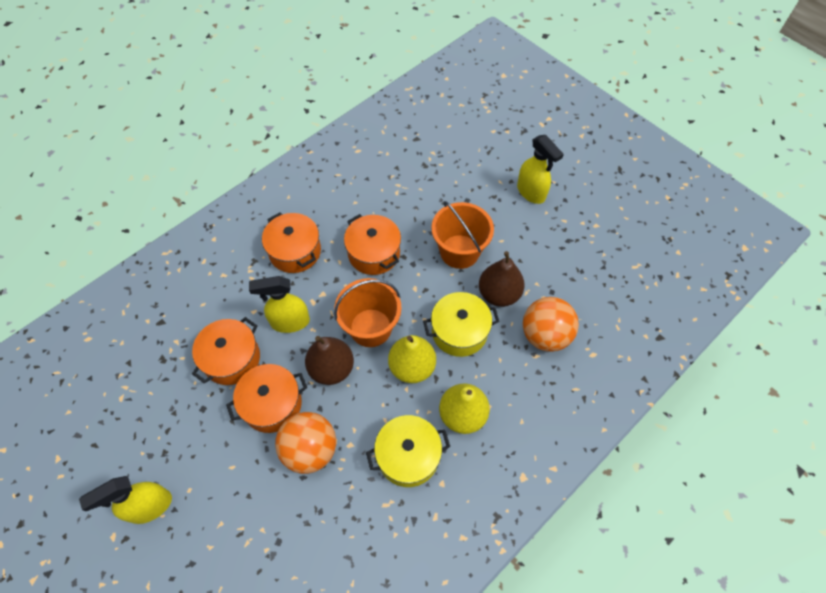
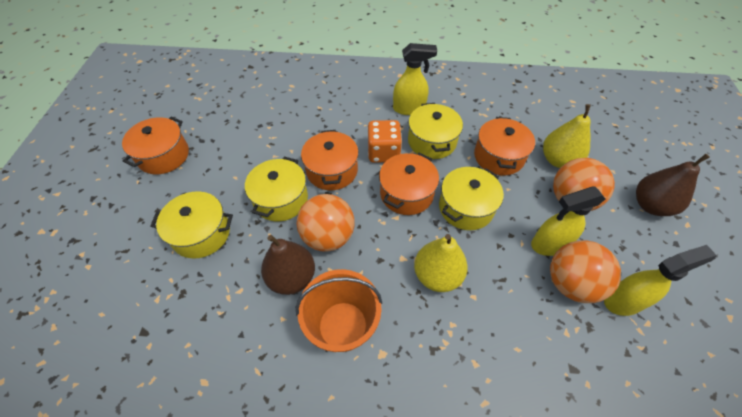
orange ball: [275,412,336,474] [523,297,579,352] = 2 -> [297,194,354,252] [550,240,621,303] [553,158,615,211] = 3
orange bucket: [334,278,402,347] [431,201,494,269] = 2 -> [296,269,382,352] = 1
orange dice: none = 0 -> [367,120,402,163] = 1
yellow pot: [366,415,450,487] [423,292,500,357] = 2 -> [150,191,233,259] [245,157,308,221] [408,103,463,159] [439,167,504,230] = 4

